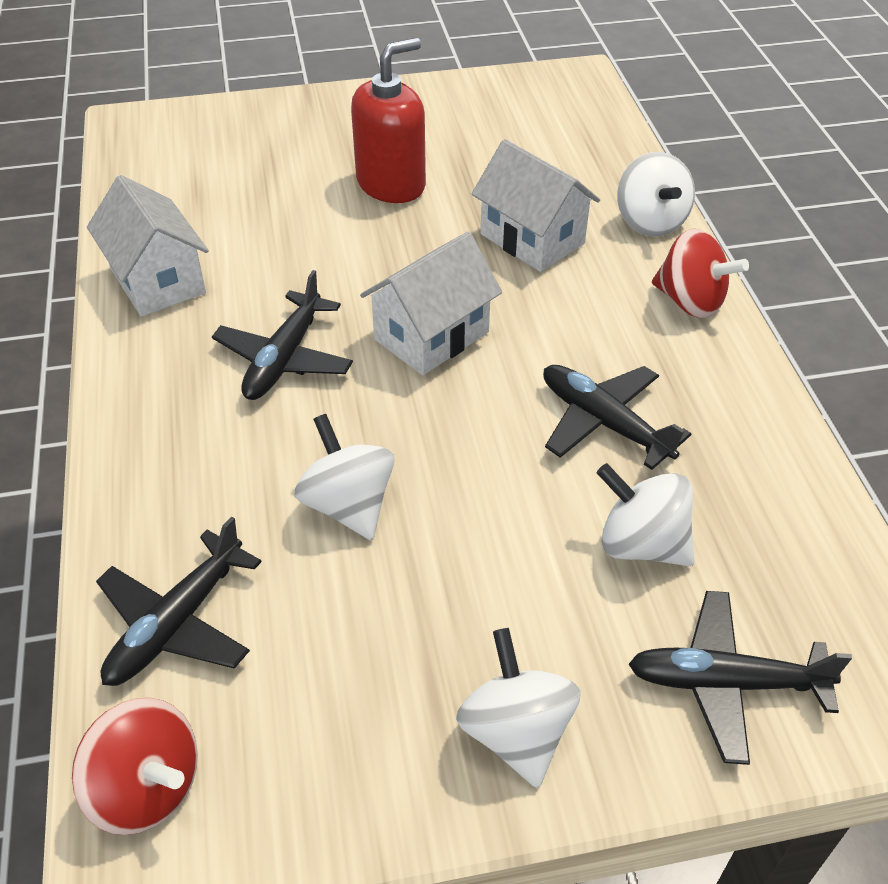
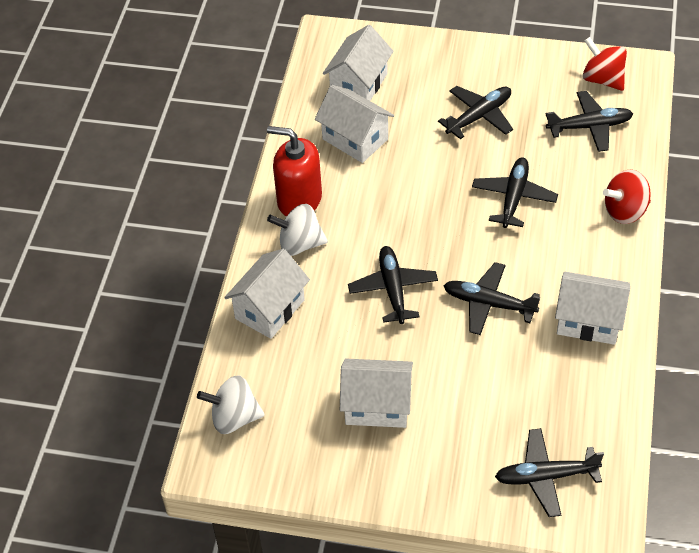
black plane: [96,517,262,686] [212,270,353,400] [543,365,691,470] [628,591,852,765] = 4 -> [348,246,438,324] [438,86,513,139] [443,262,540,335] [472,158,558,228] [495,428,604,517] [546,91,633,152] = 6
white house: [87,175,209,317] [360,232,502,375] [472,139,600,272] = 3 -> [224,249,310,339] [315,85,394,163] [323,25,394,101] [340,359,413,428] [555,272,630,345] = 5
white spinning top: [295,414,395,540] [456,628,581,788] [596,463,694,566] [617,152,695,236] = 4 -> [197,375,265,434] [267,204,328,256] = 2

